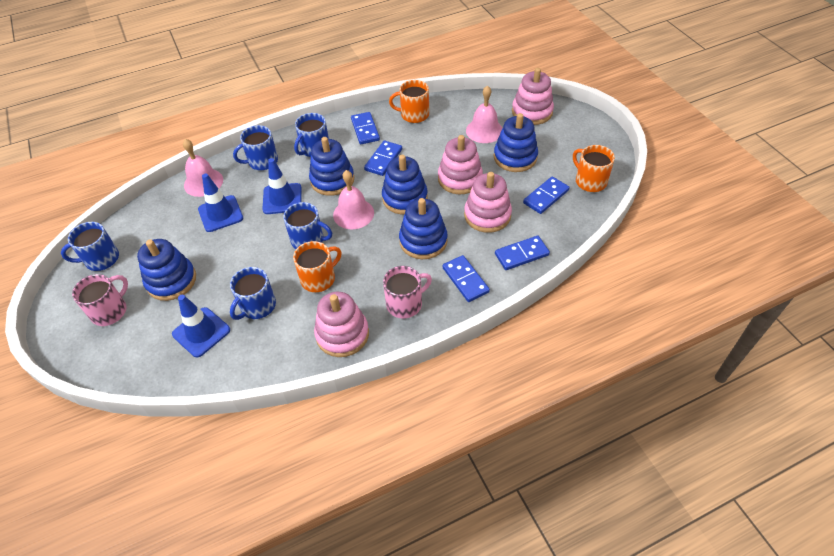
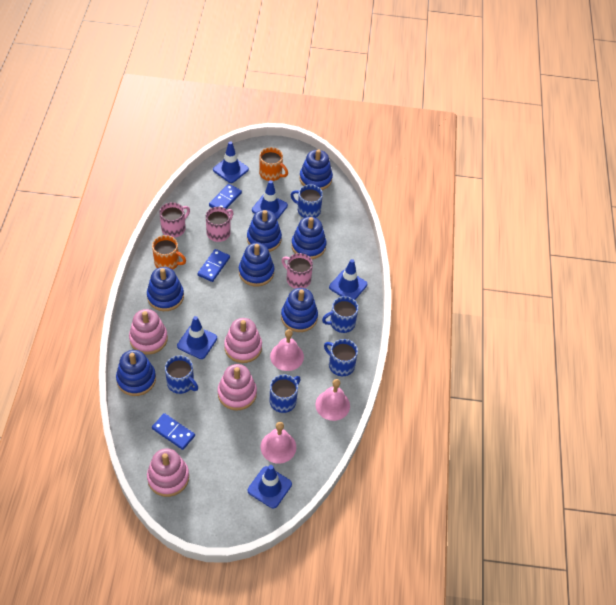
blue domino: [351,112,380,144] [364,140,402,176] [442,255,490,302] [495,236,550,270] [523,177,570,214] = 5 -> [152,413,195,450] [198,249,230,282] [209,184,242,209] = 3
blue stacking toy: [137,239,196,301] [309,137,354,196] [382,155,428,214] [399,198,448,259] [494,113,538,172] = 5 -> [116,350,156,396] [147,267,184,311] [239,243,274,286] [247,210,282,252] [281,288,318,332] [291,217,326,259] [299,149,333,190] = 7
blue traffic cone: [172,295,230,357] [198,174,243,232] [262,158,302,214] = 3 -> [177,316,217,359] [213,141,249,183] [248,465,292,509] [252,180,288,220] [329,259,367,300] = 5
orange mug: [293,241,341,292] [389,80,429,123] [573,145,615,192] = 3 -> [152,235,186,270] [259,147,288,181] = 2
pink mug: [72,274,128,326] [383,266,432,318] = 2 -> [159,202,190,238] [206,207,233,242] [282,253,313,289] = 3

